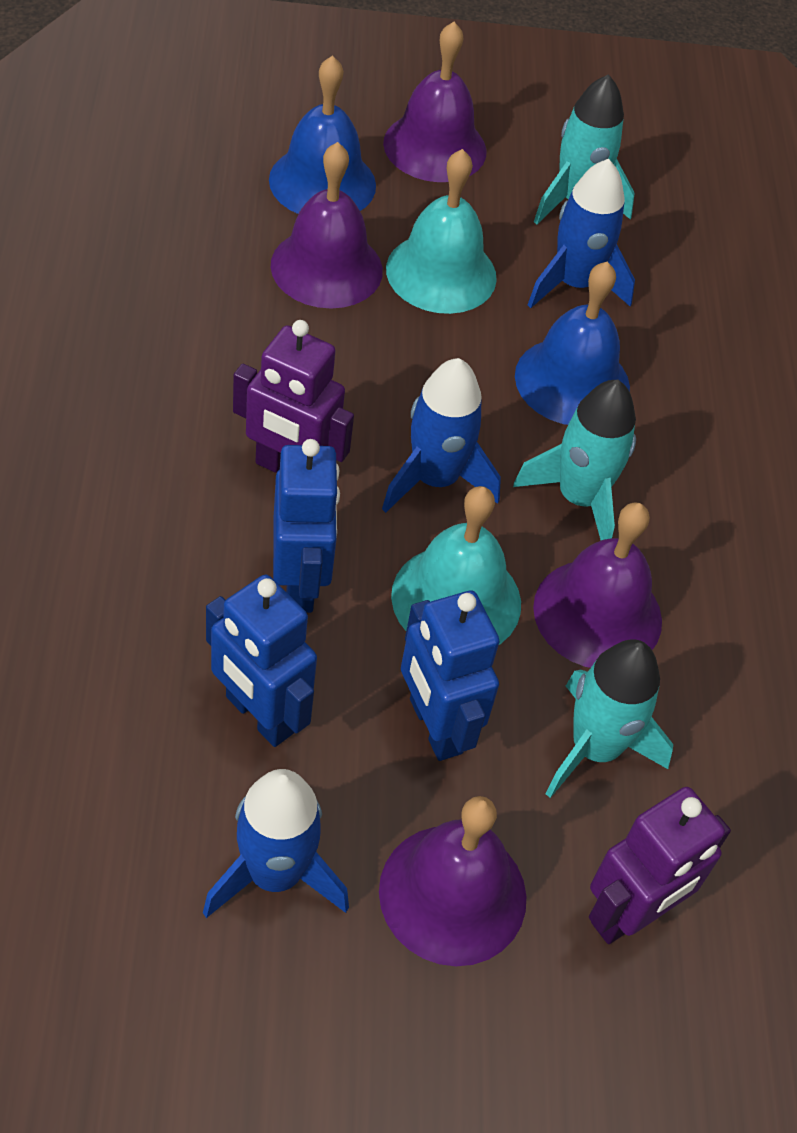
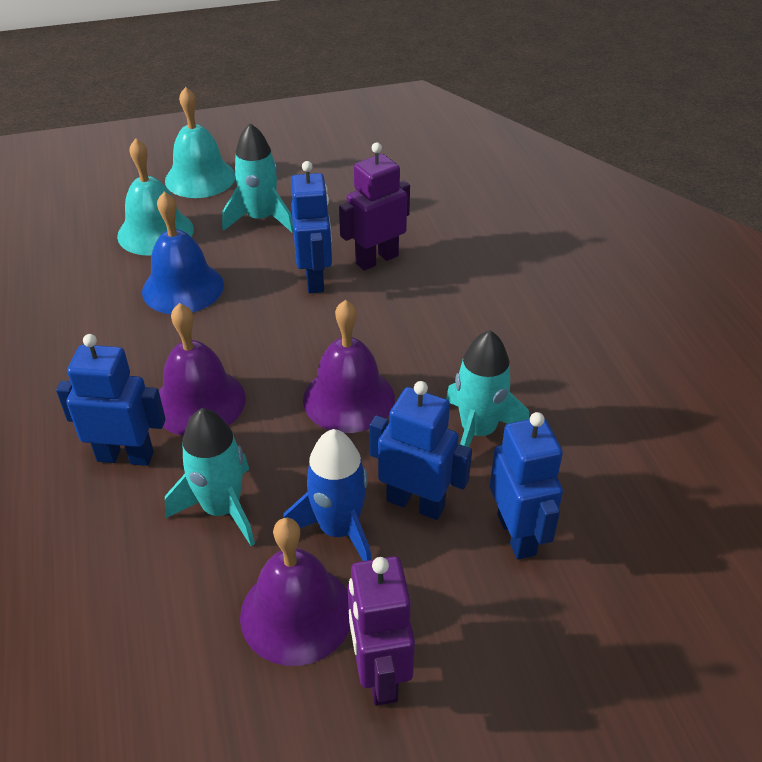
blue bell: [269,55,376,214] [515,262,630,425] = 2 -> [142,192,224,314] = 1
blue robot: [206,575,317,747] [273,439,340,613] [401,591,500,761] = 3 -> [56,334,166,466] [291,161,332,293] [370,381,472,520] [490,412,563,559] = 4
blue rocket: [203,769,349,918] [382,358,501,513] [528,159,635,308] = 3 -> [283,429,372,561] = 1
purple bell: [271,142,383,309] [379,796,526,966] [383,22,487,182] [533,503,662,668] = 4 -> [159,303,246,436] [240,518,350,666] [303,300,395,433] = 3

